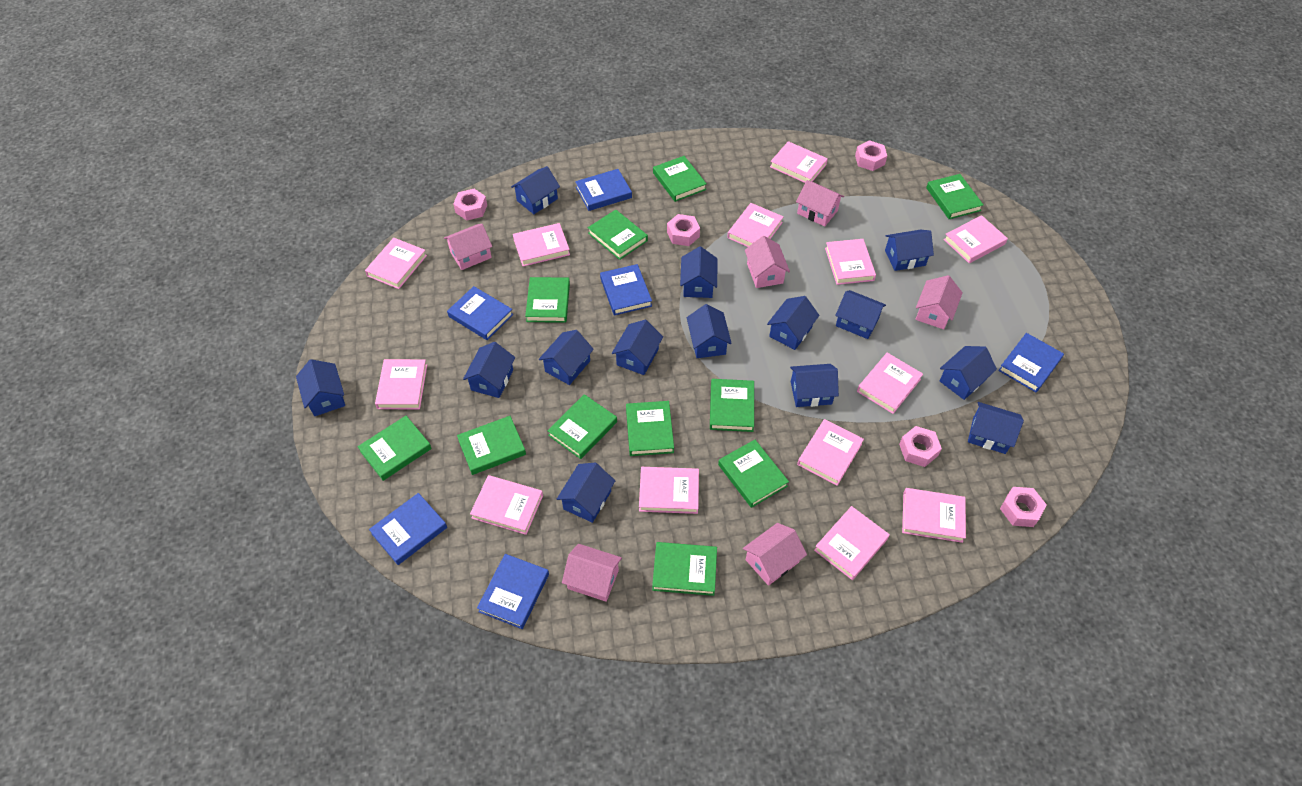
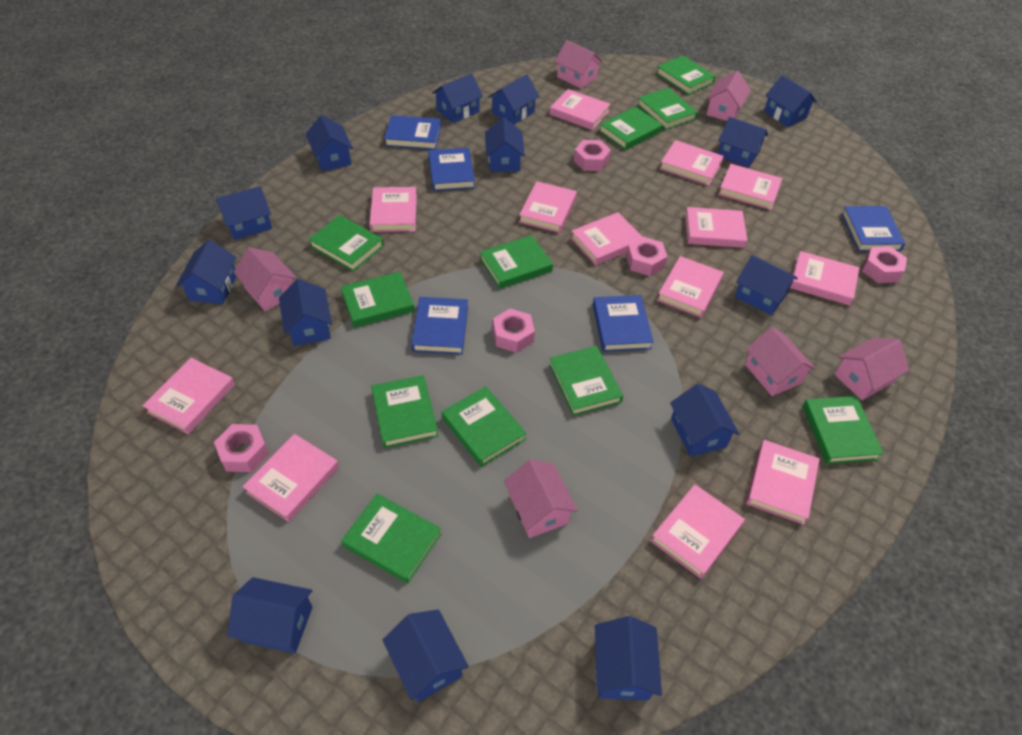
blue book: [369,493,447,565] [447,286,513,340] [477,554,549,629] [575,169,632,211] [600,264,652,315] [998,333,1064,392] = 6 -> [384,115,441,150] [411,297,468,355] [428,148,475,191] [593,295,654,352] [841,206,905,252] = 5

